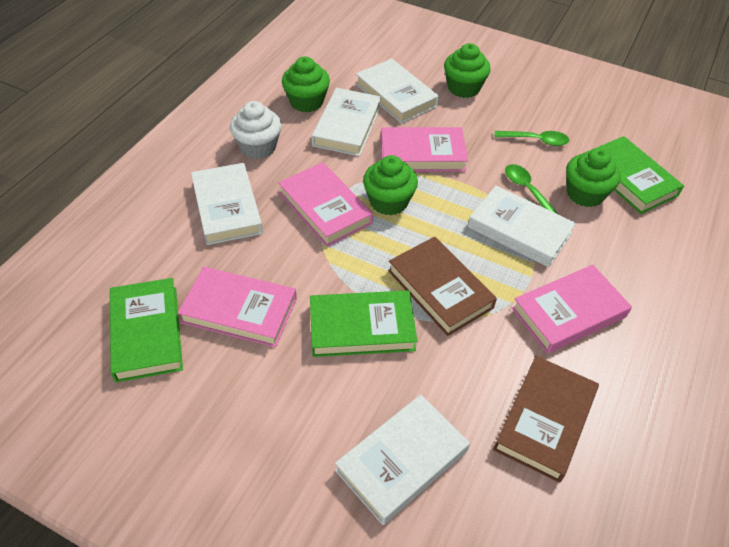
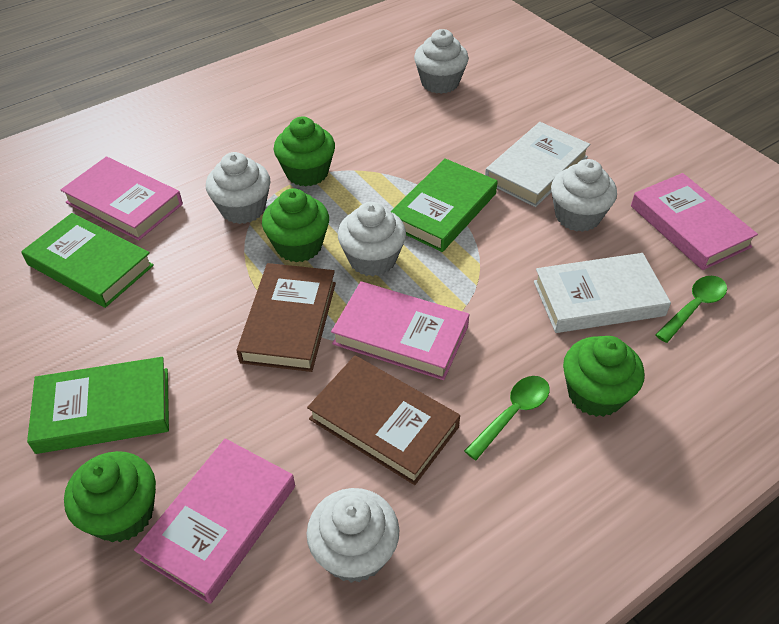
white book: [191,163,263,245] [312,88,381,156] [335,394,470,525] [356,59,439,123] [468,186,576,267] = 5 -> [485,122,590,207] [534,253,671,333] = 2
white cupcake: [230,101,282,159] = 1 -> [206,152,270,224] [307,488,399,583] [338,202,406,277] [414,29,469,94] [551,159,617,232] = 5

